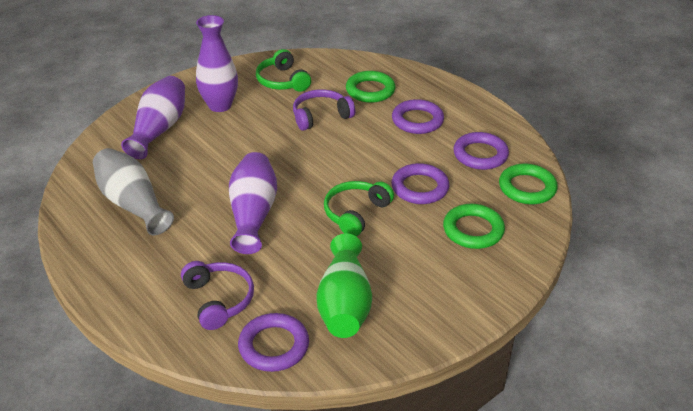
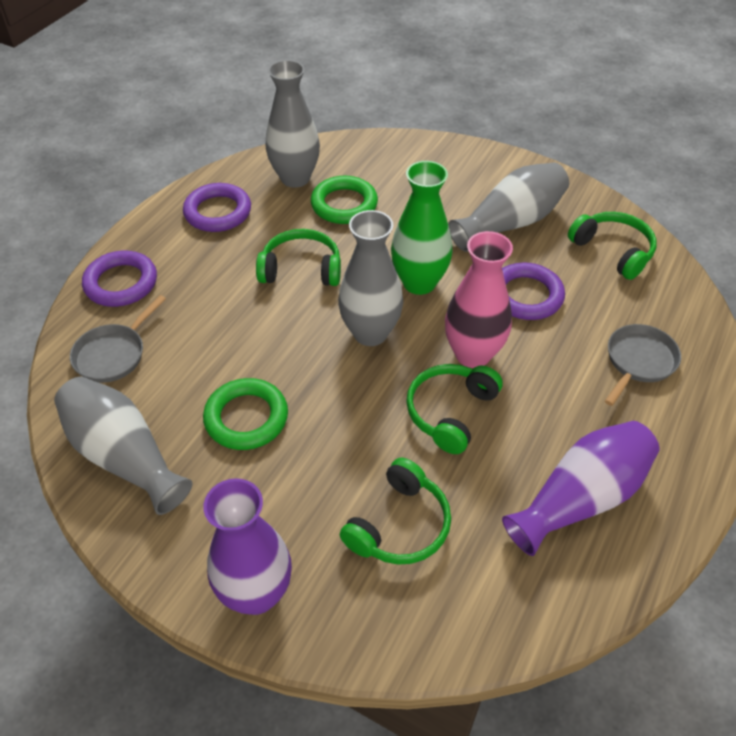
green headphones: [256,49,311,92] [324,181,394,236] = 2 -> [256,229,341,286] [340,458,451,565] [406,364,503,454] [568,212,657,280] = 4
green ring: [346,71,395,103] [443,204,505,249] [499,164,558,204] = 3 -> [203,378,288,450] [311,176,378,224] = 2
grey pan: none = 0 -> [70,295,166,383] [605,324,681,406] = 2
grey vase: [93,148,174,236] = 1 -> [54,377,193,515] [266,60,320,188] [338,210,403,346] [448,162,569,252] = 4
pink vase: none = 0 -> [445,231,513,368] = 1
purple headphones: [181,261,254,330] [293,89,355,131] = 2 -> none = 0
purple ring: [238,313,309,372] [392,99,444,134] [392,163,450,204] [453,132,509,170] = 4 -> [82,251,157,307] [183,183,251,232] [502,263,565,320] = 3
purple vase: [121,76,185,159] [196,15,238,112] [229,152,277,254] = 3 -> [203,478,292,615] [502,421,659,556] = 2

